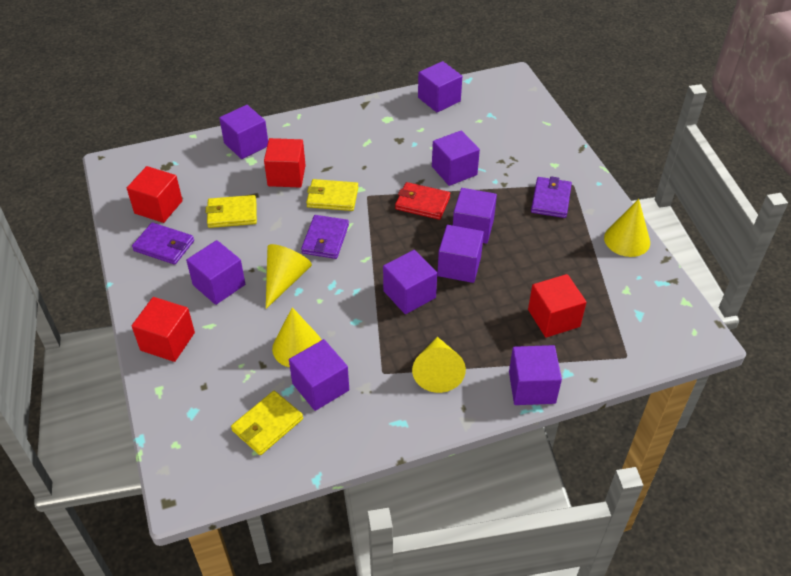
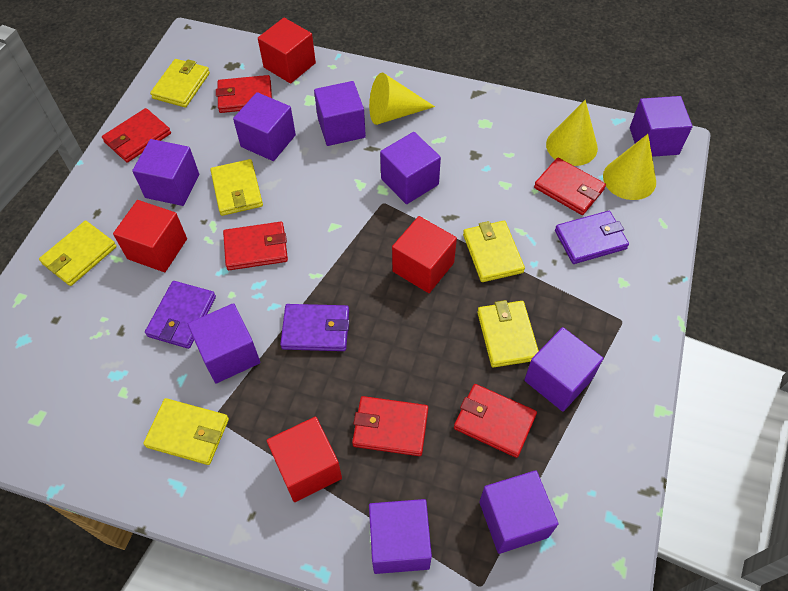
red wallet: [395,182,450,220] = 1 -> [102,108,171,163] [216,75,272,113] [223,222,288,270] [352,396,428,456] [454,384,537,458] [534,158,606,215] = 6
yellow cone: [266,244,312,309] [272,307,321,367] [412,337,466,393] [604,199,650,257] = 4 -> [369,73,435,125] [546,100,598,166] [603,134,656,200] = 3
yellow wallet: [206,195,257,228] [231,391,303,455] [306,179,358,211] = 3 -> [39,221,117,286] [143,398,229,465] [150,59,210,108] [210,159,263,216] [463,221,525,282] [477,300,539,368] = 6

